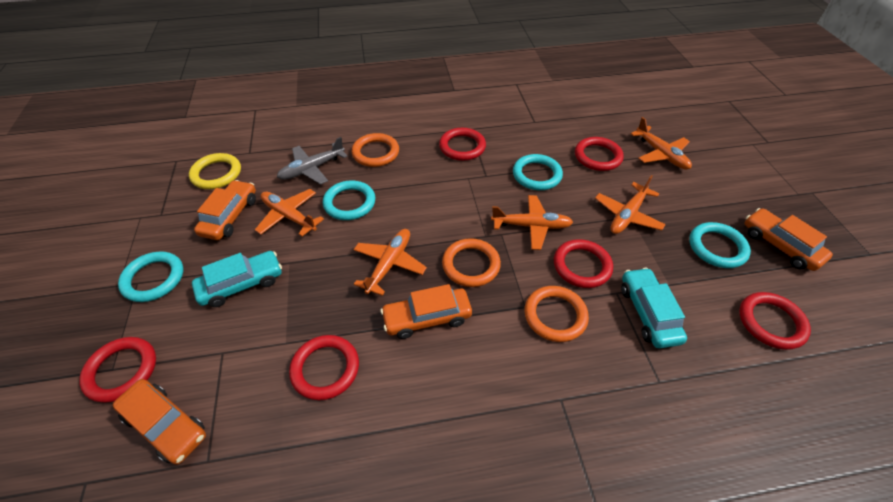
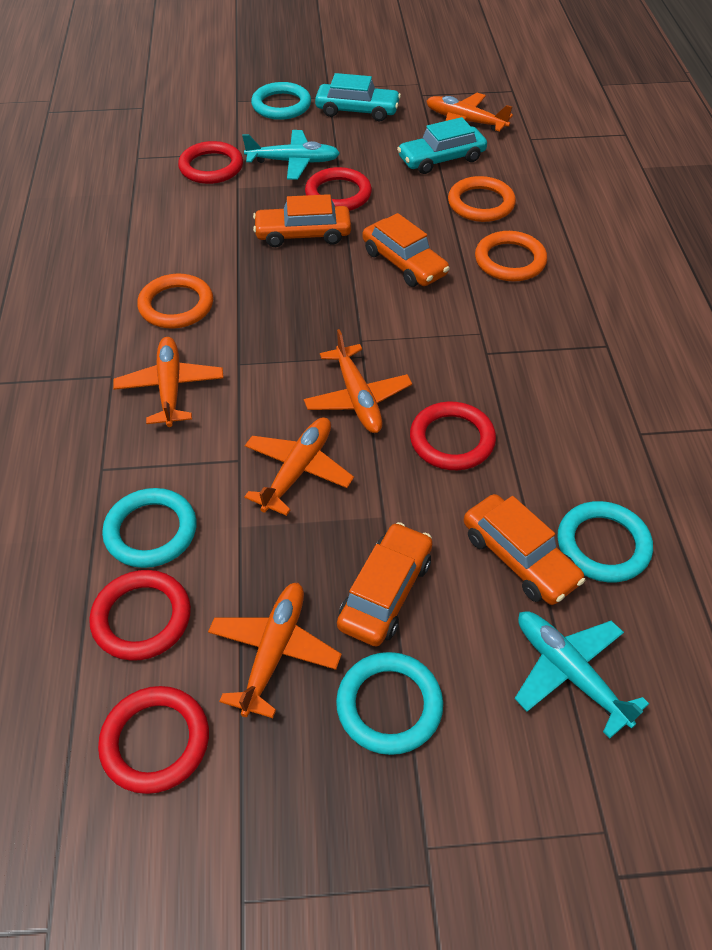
grey plane: [277,137,348,184] = 1 -> none = 0
red ring: [79,337,156,403] [289,335,359,400] [439,128,486,161] [554,239,613,288] [575,137,624,171] [739,292,811,350] = 6 -> [89,570,191,661] [98,686,209,794] [178,141,243,184] [305,167,372,211] [410,402,496,470] = 5
turquoise plane: none = 0 -> [242,130,340,180] [515,611,649,738] = 2
yellow ring: [189,153,241,189] = 1 -> none = 0

